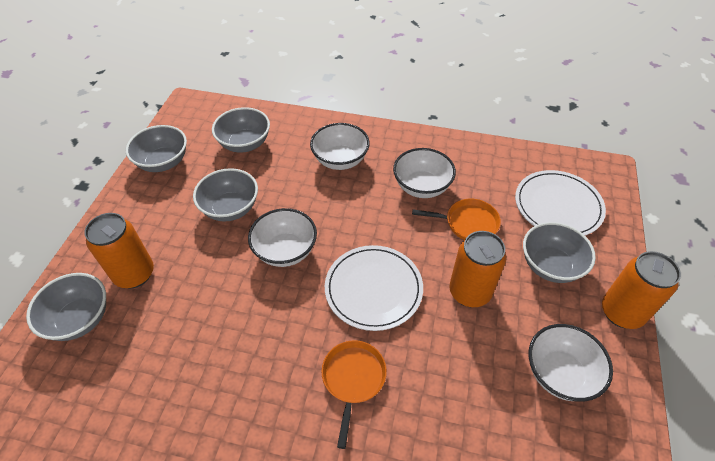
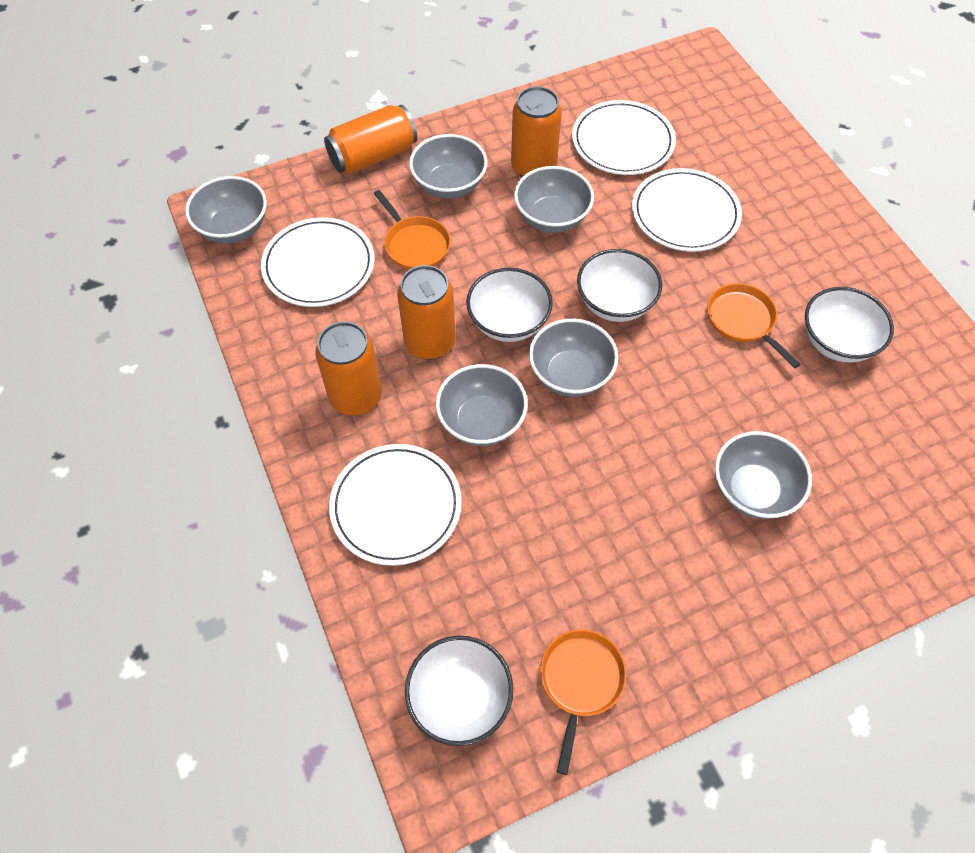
grey bowl: [26,273,106,341] [126,125,187,172] [193,168,258,222] [212,107,270,152] [523,222,596,283] = 5 -> [185,176,267,244] [409,134,487,199] [436,364,528,446] [514,166,594,233] [529,319,618,397] [715,431,812,519] = 6
orange can: [84,213,154,288] [449,231,506,307] [602,251,681,329] = 3 -> [315,321,382,416] [324,105,417,174] [397,265,456,360] [511,86,562,177] = 4
orange pan: [321,340,387,449] [412,199,501,240] = 2 -> [373,190,451,270] [540,630,627,775] [707,283,801,369] = 3
white plate: [325,245,423,331] [515,170,606,236] = 2 -> [261,217,375,307] [329,444,462,566] [572,100,676,175] [632,168,742,252] = 4

